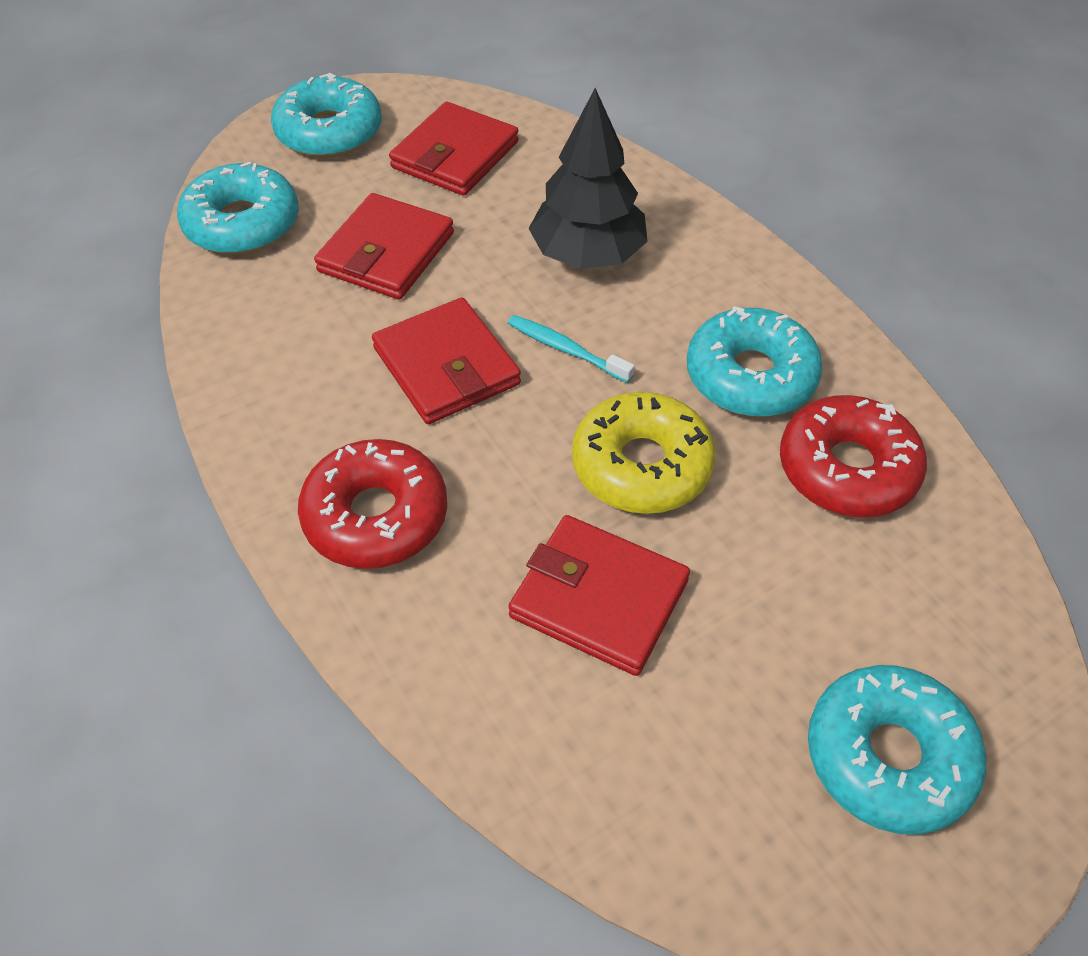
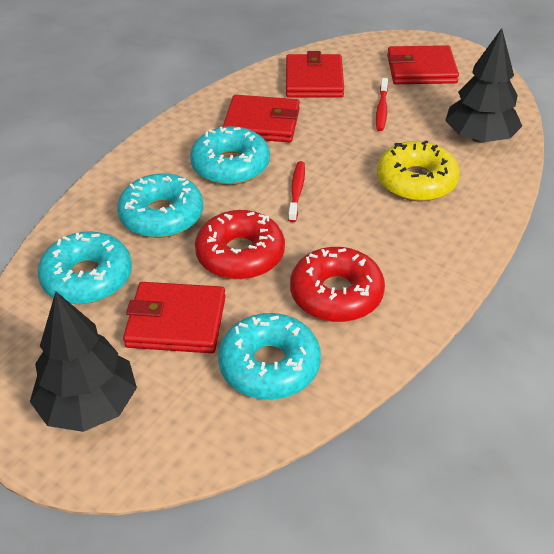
black tree: [528,88,648,269] = 1 -> [30,292,137,432] [445,28,522,143] = 2
red toothbrush: none = 0 -> [288,161,305,222] [376,78,388,131] = 2
turquoise toothbrush: [508,315,635,383] = 1 -> none = 0

